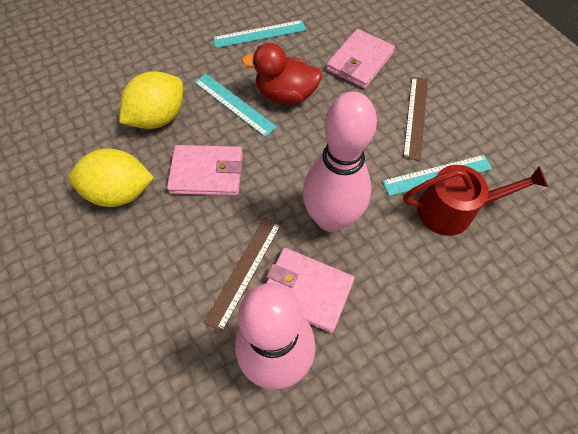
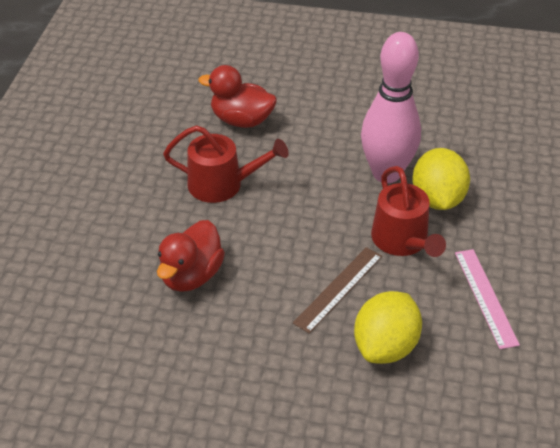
brown ruler: [204,217,281,332] [403,77,428,161] = 2 -> [293,247,382,334] = 1
pink bowling pin: [235,283,315,390] [303,92,377,232] = 2 -> [361,32,421,183] = 1
pink ruler: none = 0 -> [455,249,520,349] = 1
pink wallet: [167,145,243,196] [266,248,355,333] [326,29,395,89] = 3 -> none = 0
red duck: [242,43,322,105] = 1 -> [157,220,225,292] [199,65,277,128] = 2
red watering can: [403,165,548,236] = 1 -> [163,125,289,203] [371,166,446,257] = 2
turquoise ruler: [194,74,277,137] [213,20,306,48] [382,155,492,196] = 3 -> none = 0

